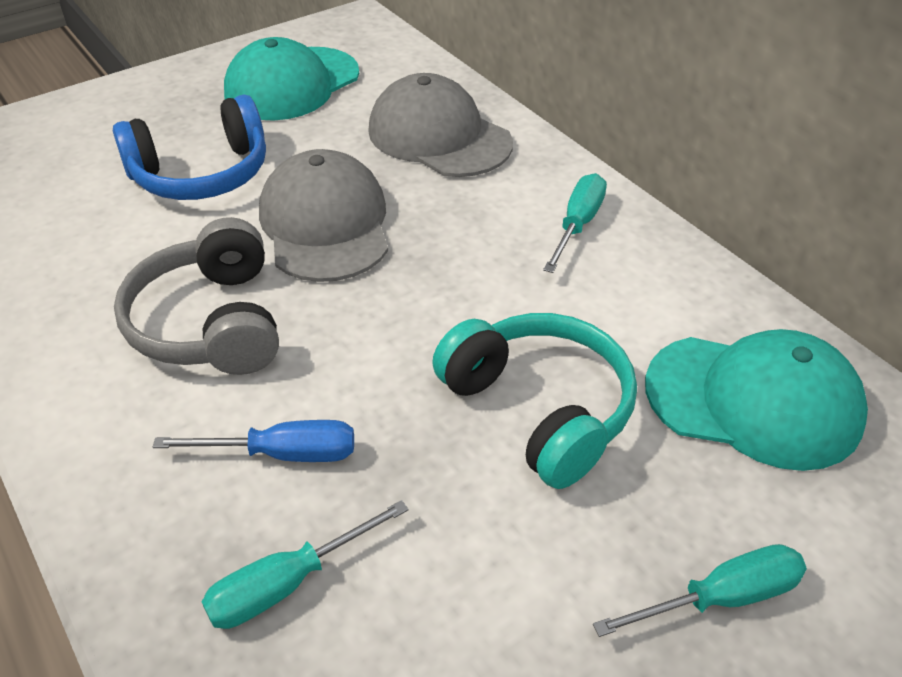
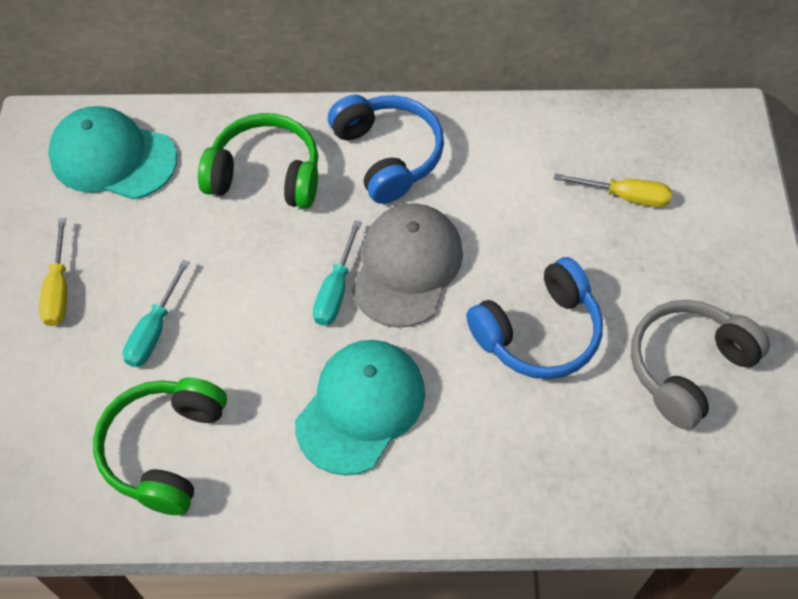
blue headphones: [113,94,266,200] = 1 -> [328,95,444,204] [466,257,603,379] = 2
blue screwdriver: [153,420,354,462] = 1 -> none = 0
green headphones: none = 0 -> [93,377,227,515] [198,113,318,209] = 2
grey cap: [259,149,388,282] [368,73,513,177] = 2 -> [352,203,463,328] = 1
turquoise headphones: [432,313,637,489] = 1 -> none = 0
turquoise screwdriver: [202,500,409,629] [543,173,607,273] [593,544,807,637] = 3 -> [123,260,190,367] [313,220,362,326] = 2
yellow screwdriver: none = 0 -> [39,218,67,326] [554,173,672,207] = 2

